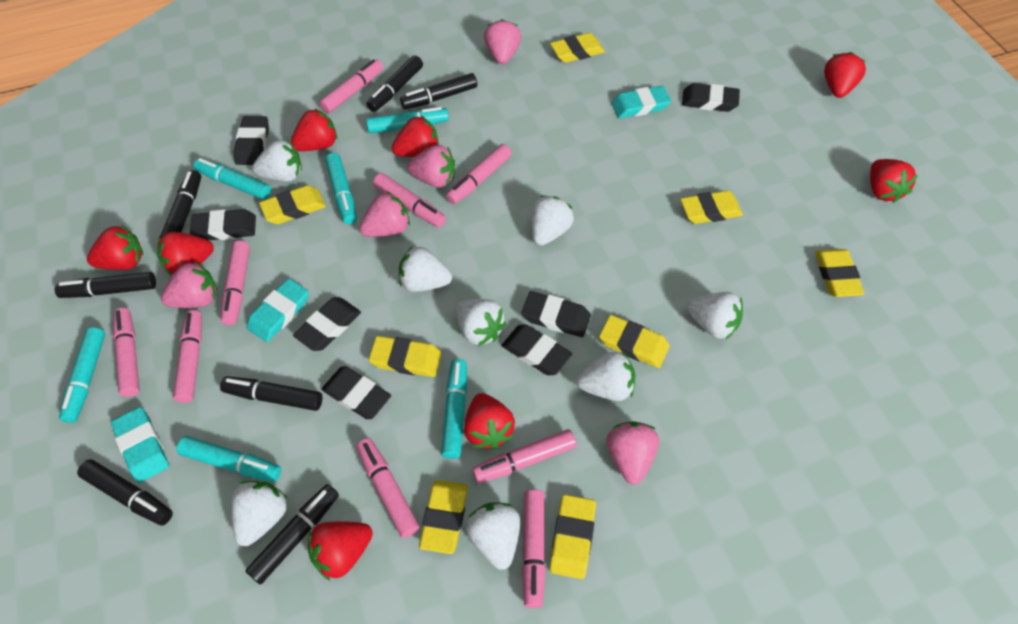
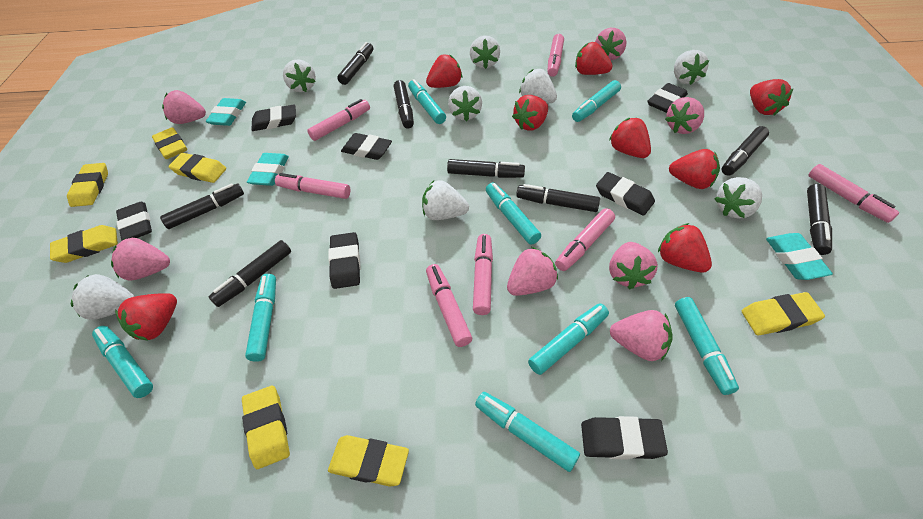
black marker: [55,272,156,298] [77,459,173,526] [160,170,201,237] [220,376,322,411] [245,484,339,585] [366,55,423,112] [400,73,477,109] = 7 -> [160,184,244,229] [209,240,291,307] [337,42,374,85] [394,80,414,128] [447,159,525,178] [516,184,600,212] [722,126,769,176] [807,184,832,255] = 8
pink marker: [113,308,140,397] [173,310,202,403] [221,241,250,325] [319,59,383,113] [357,438,419,538] [373,173,446,227] [446,144,512,204] [472,429,576,484] [522,489,546,608] = 9 -> [275,173,351,199] [307,99,370,141] [426,264,472,347] [473,234,493,315] [548,34,564,77] [555,208,615,271] [808,164,899,223] = 7
pink strawberry: [161,261,217,308] [359,192,410,237] [407,145,455,187] [484,19,521,64] [606,421,659,484] = 5 -> [111,238,170,281] [162,90,206,124] [507,247,558,296] [595,28,626,60] [609,242,658,289] [610,310,673,361] [665,97,704,134] = 7
turquoise marker: [59,327,105,423] [177,436,281,482] [193,158,271,200] [325,153,357,224] [366,107,449,134] [441,359,467,459] = 6 -> [92,326,153,398] [245,274,276,362] [408,79,446,124] [475,392,580,472] [486,182,541,245] [528,303,609,375] [572,80,621,122] [675,297,739,395] = 8
yellow eraser: [259,185,326,224] [369,336,442,377] [419,480,468,554] [550,33,605,63] [550,494,596,579] [599,315,670,368] [680,191,743,224] [815,249,864,297] = 8 -> [50,225,118,263] [67,163,108,207] [152,127,187,159] [169,153,226,183] [242,386,290,469] [328,435,409,487] [742,292,825,335] = 7

